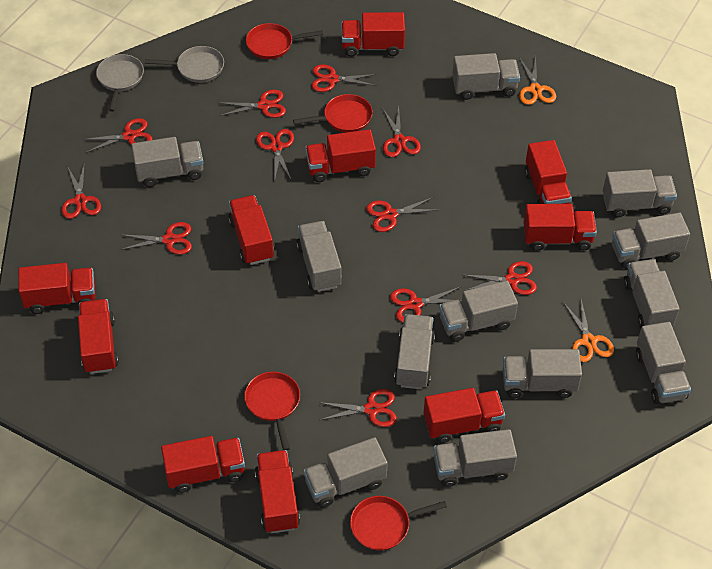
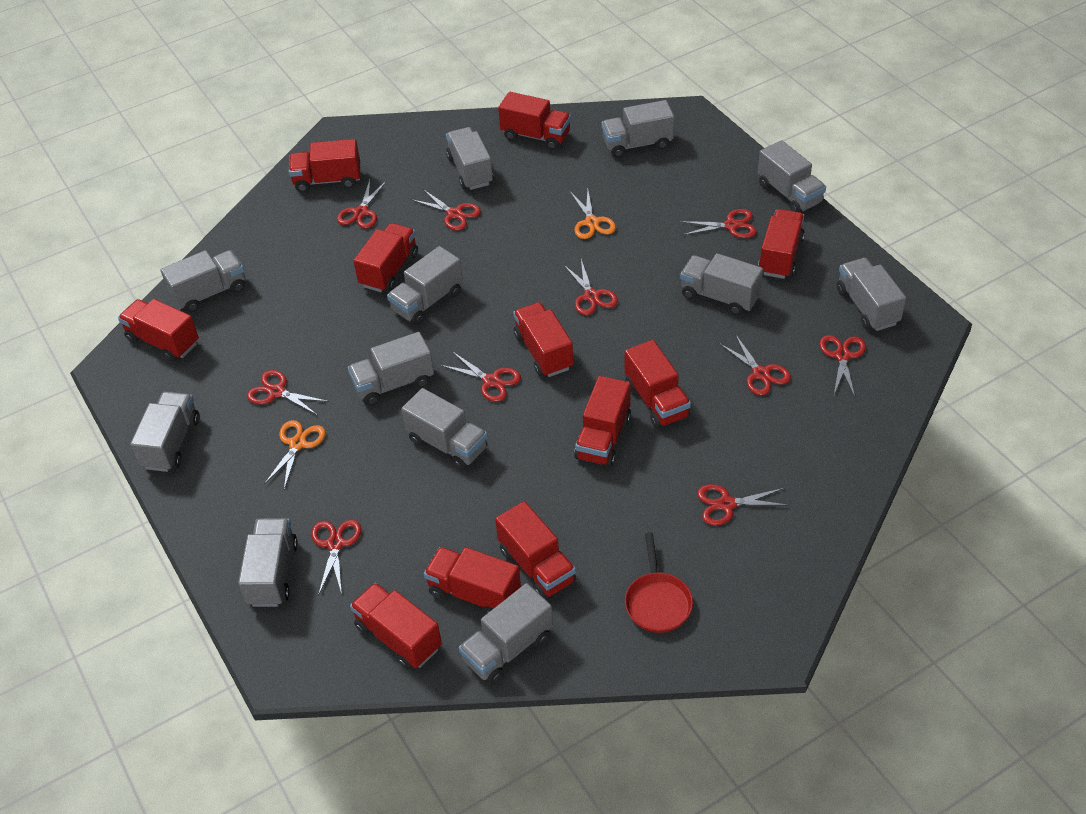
grey pan: [96,54,144,112] [145,46,224,83] = 2 -> none = 0
red pan: [244,372,300,450] [246,23,323,59] [293,94,373,132] [350,496,447,551] = 4 -> [625,532,693,633] = 1
red scissors: [61,162,101,219] [82,118,153,153] [120,222,192,255] [220,89,286,118] [256,129,294,183] [312,64,377,92] [318,389,397,427] [366,197,437,232] [382,106,421,157] [390,287,462,323] [463,261,537,295] = 11 -> [247,370,329,415] [311,520,361,595] [337,180,386,229] [411,189,481,230] [441,351,521,402] [563,260,618,315] [680,209,756,238] [697,484,790,525] [719,334,791,395] [819,335,866,397] = 10
red truck: [18,263,95,314] [78,299,119,374] [161,436,245,493] [228,195,274,265] [255,450,300,533] [305,129,376,182] [341,12,405,57] [424,388,505,443] [523,204,597,251] [525,140,572,204] = 10 -> [118,299,199,362] [289,139,360,192] [350,583,442,670] [354,223,418,292] [424,547,521,615] [495,501,576,599] [498,92,571,150] [513,302,573,377] [574,376,631,467] [624,340,691,429] [758,209,805,279] = 11

